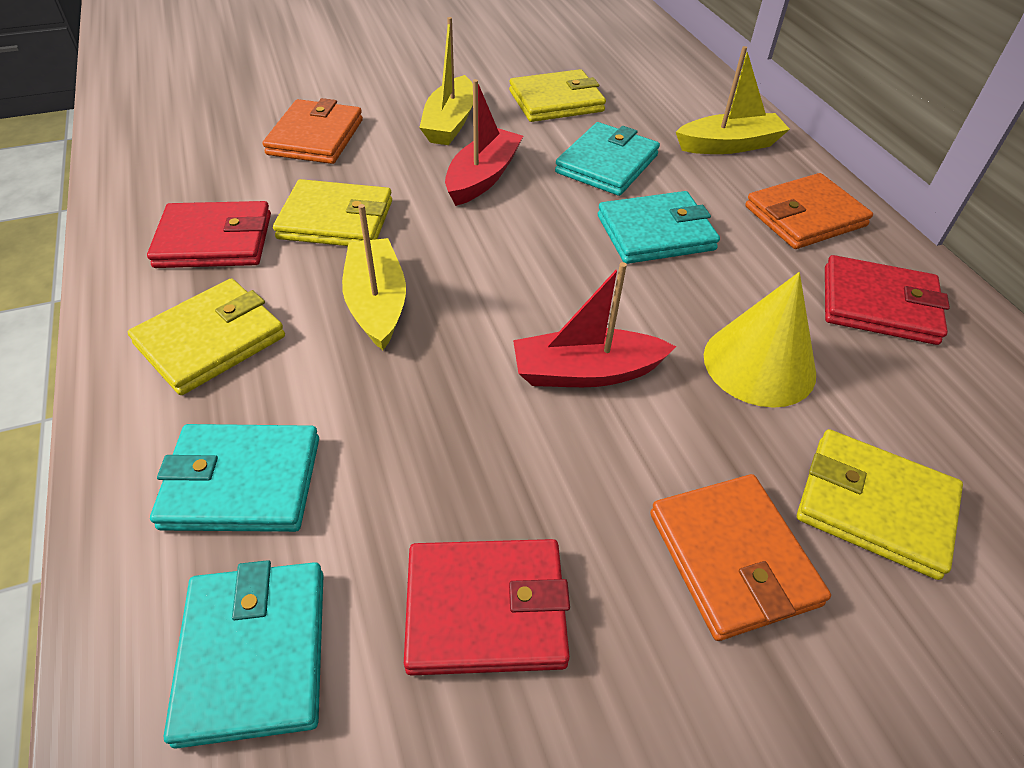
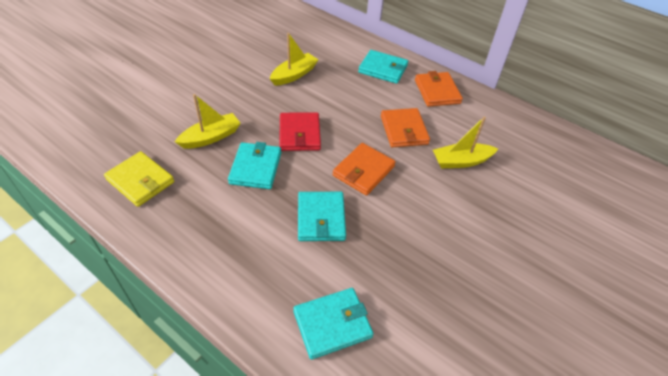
red boat: [445,79,523,206] [513,262,676,387] = 2 -> none = 0
red wallet: [147,201,271,268] [404,539,570,676] [825,255,950,345] = 3 -> [279,112,321,151] = 1
yellow cone: [704,272,816,408] = 1 -> none = 0
yellow wallet: [128,278,285,395] [273,179,392,246] [509,69,606,122] [797,429,963,580] = 4 -> [104,151,174,207] = 1

